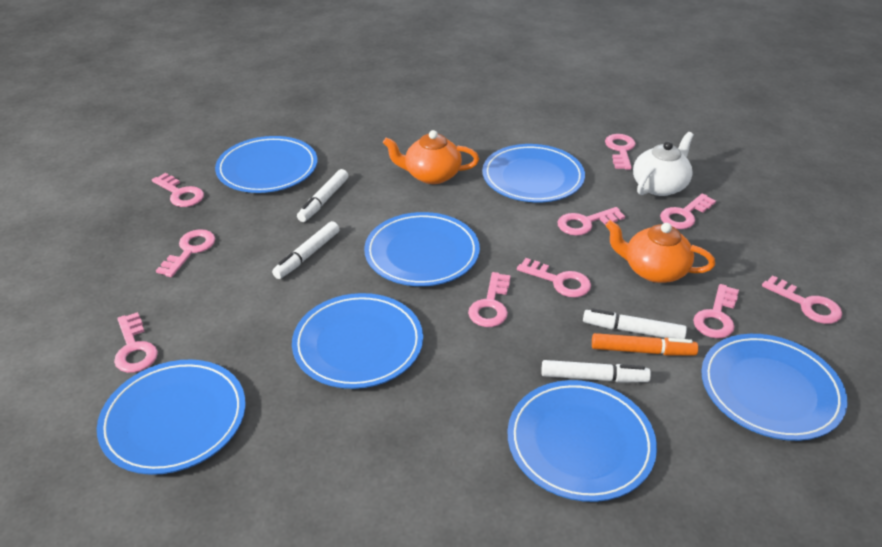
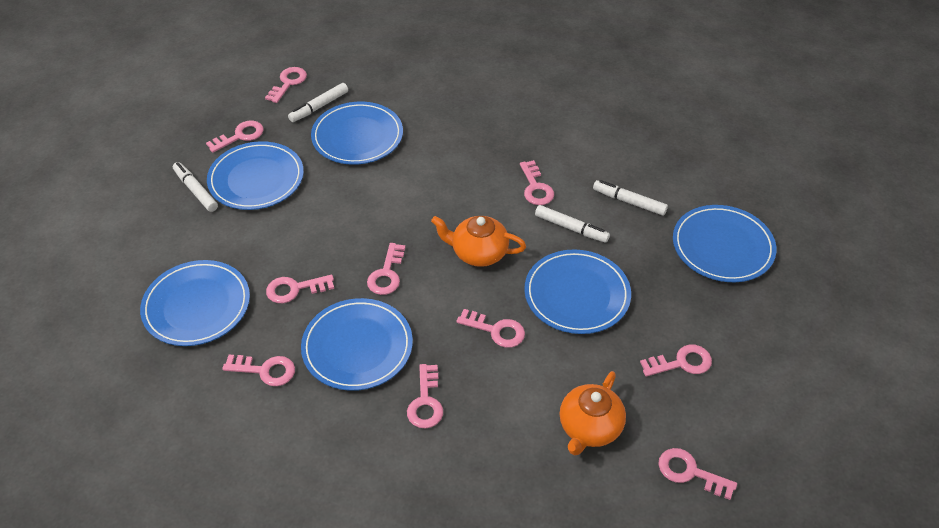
blue plate: [97,359,246,475] [215,136,317,193] [292,293,423,389] [364,212,480,286] [482,144,585,202] [507,380,657,502] [701,334,847,441] = 7 -> [140,260,250,346] [207,141,304,210] [301,298,413,391] [311,102,403,165] [524,250,631,334] [673,205,776,282] = 6
orange marker: [592,333,698,356] = 1 -> none = 0
white teapot: [633,132,694,196] = 1 -> none = 0

